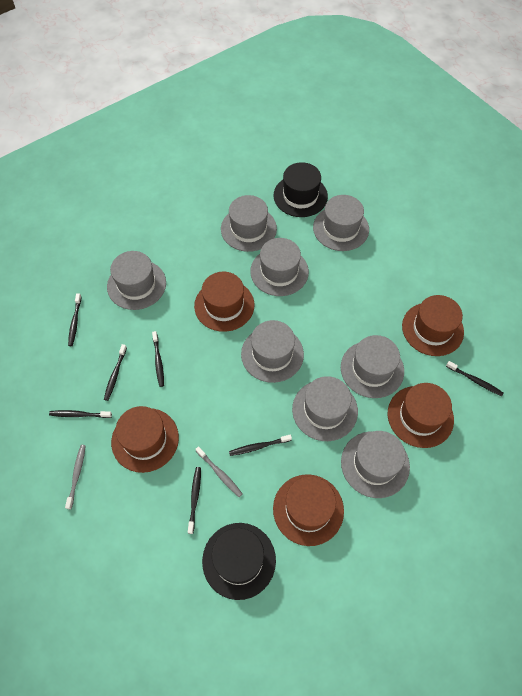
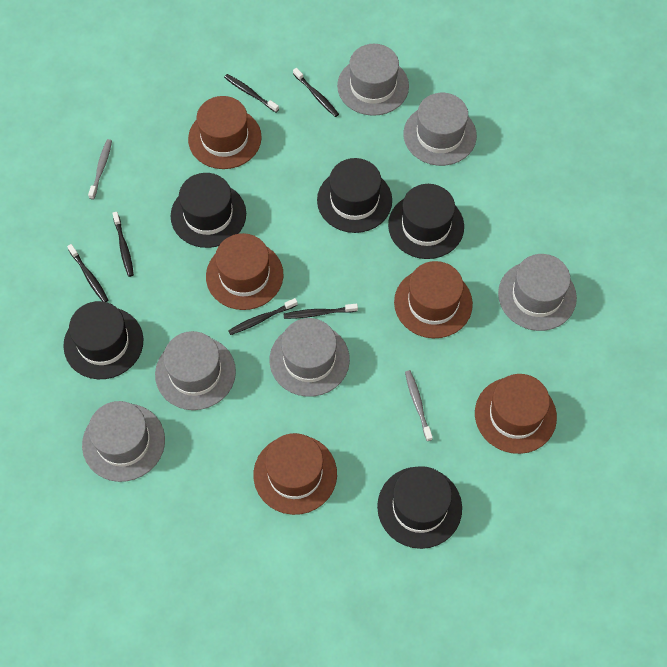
black hat: [202,523,276,600] [273,162,328,217] = 2 -> [63,301,143,379] [171,173,246,248] [317,158,392,233] [377,466,462,549] [388,184,464,259] = 5
black toothbrush: [49,410,112,418] [68,293,82,346] [104,344,127,401] [152,331,164,387] [188,467,201,534] [229,434,292,456] [446,361,504,396] = 7 -> [67,244,109,302] [112,212,134,277] [224,74,279,112] [228,298,298,335] [283,304,358,319] [293,68,339,117] = 6
grey hat: [107,251,166,310] [221,195,277,252] [241,320,304,383] [250,238,309,296] [292,376,358,441] [313,195,369,251] [341,335,404,398] [341,431,410,498] = 8 -> [82,401,165,482] [155,331,236,410] [270,318,350,397] [337,44,409,116] [403,93,477,166] [498,254,577,331] = 6

